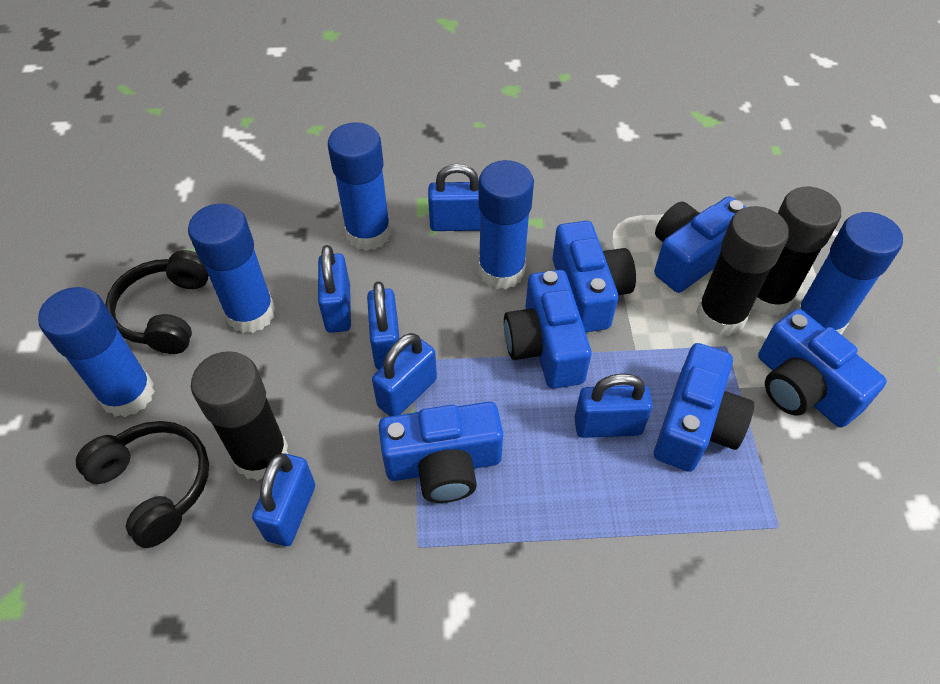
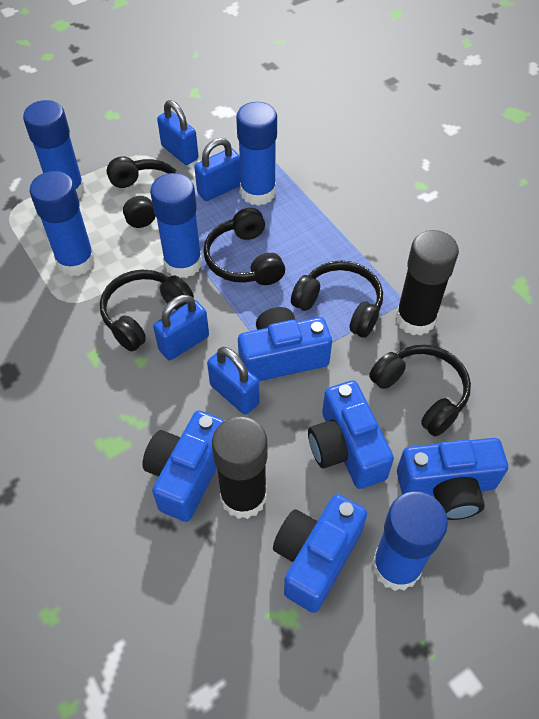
black glue stick: [191,351,288,481] [696,206,789,336] [751,187,841,316] = 3 -> [212,417,267,519] [396,230,459,336] = 2
black headphones: [76,421,209,548] [105,250,209,354] = 2 -> [100,270,194,351] [107,156,178,228] [203,208,285,285] [291,261,383,338] [369,345,471,437] = 5
blue camera: [378,402,503,503] [504,270,592,389] [553,221,636,332] [654,196,746,293] [654,343,754,472] [758,309,887,428] = 6 -> [142,410,225,522] [238,307,332,381] [273,494,367,613] [308,380,394,489] [397,438,508,520] = 5
blue padlock: [252,453,315,546] [318,245,351,333] [367,281,399,370] [372,333,437,416] [428,164,480,231] [574,373,653,438] = 6 -> [153,295,209,360] [157,100,198,165] [194,138,241,201] [207,347,259,415] = 4

